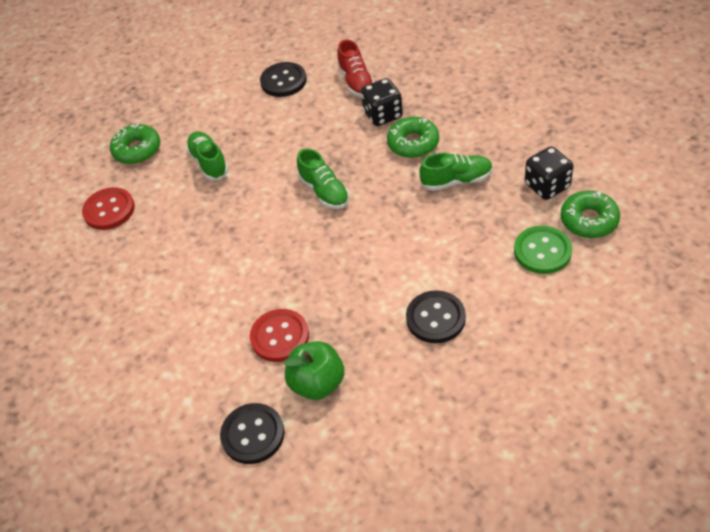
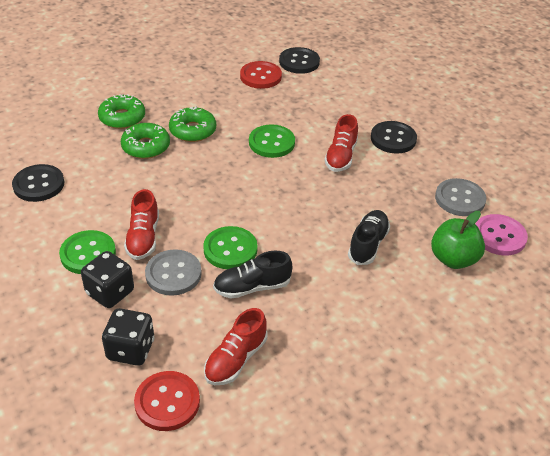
black shoe: none = 0 -> [213,251,292,299] [348,210,390,265] = 2
green button: [514,226,572,274] = 1 -> [59,230,116,274] [203,226,258,269] [249,124,295,158] = 3
green shoe: [186,131,229,180] [297,148,349,209] [419,153,493,191] = 3 -> none = 0
grey button: none = 0 -> [145,249,202,296] [435,178,486,216] = 2
pink button: none = 0 -> [476,214,528,256] = 1
red shoe: [337,39,374,97] = 1 -> [124,189,159,260] [204,308,267,385] [324,114,358,172] = 3

